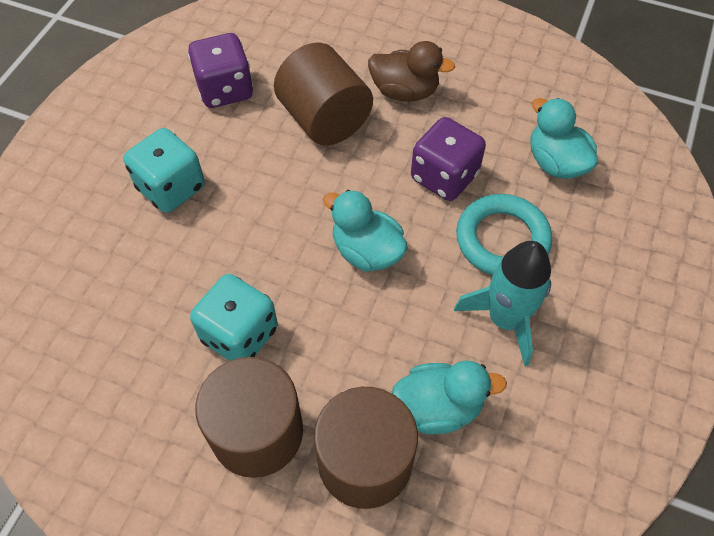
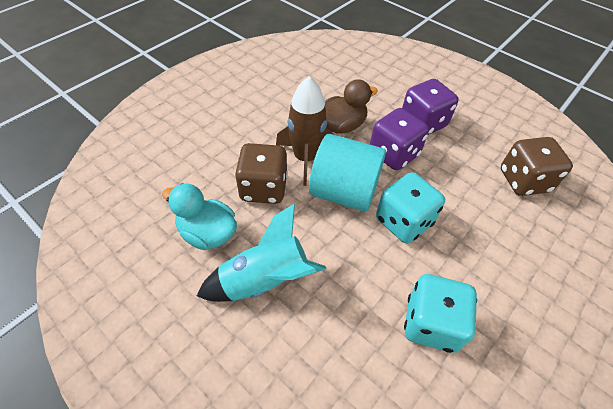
brown cylinder: [195,357,303,478] [274,42,373,146] [314,387,418,509] = 3 -> none = 0
brown dice: none = 0 -> [235,143,288,204] [501,137,573,196] = 2
brown rocket: none = 0 -> [276,76,335,186] = 1
turquoise cylinder: none = 0 -> [309,134,386,212] = 1
turquoise duck: [323,190,408,272] [392,361,507,434] [530,98,598,179] = 3 -> [162,183,237,250] = 1
turquoise ring: [456,194,552,275] = 1 -> none = 0

